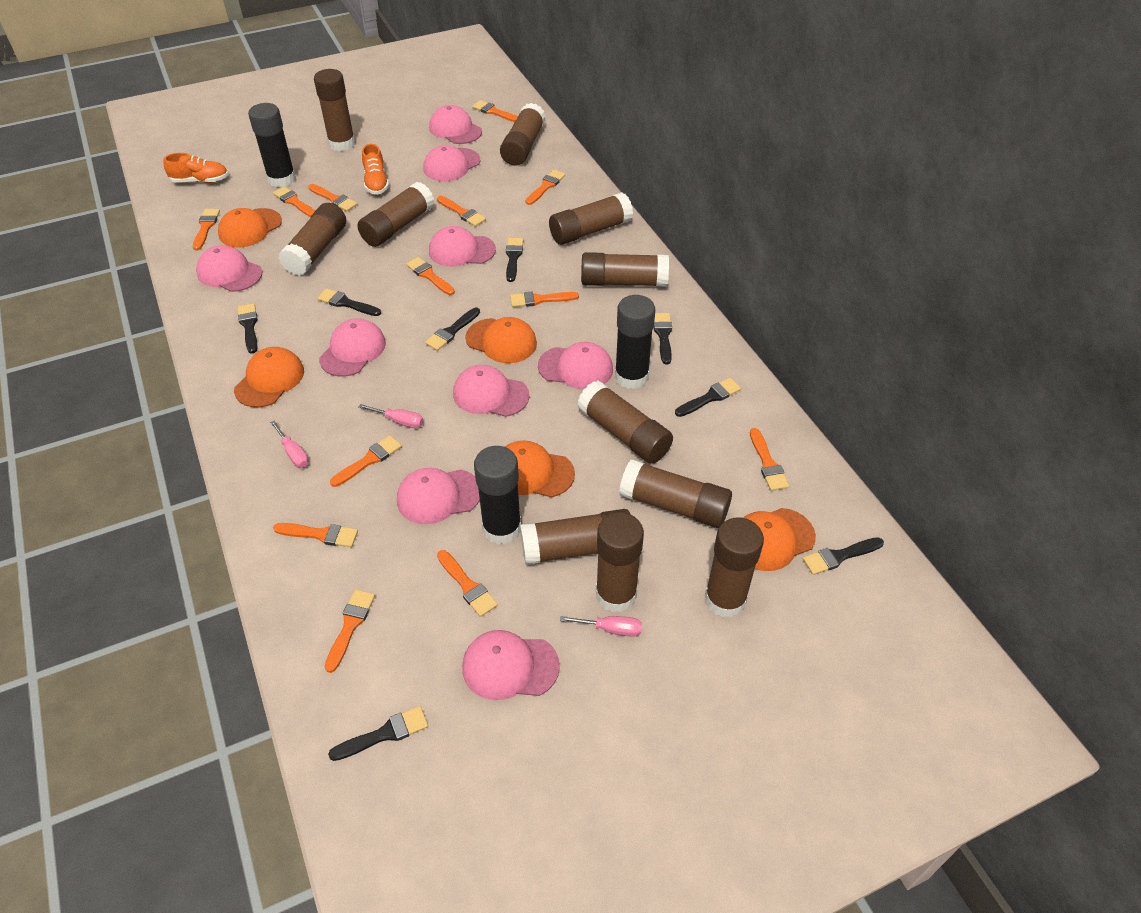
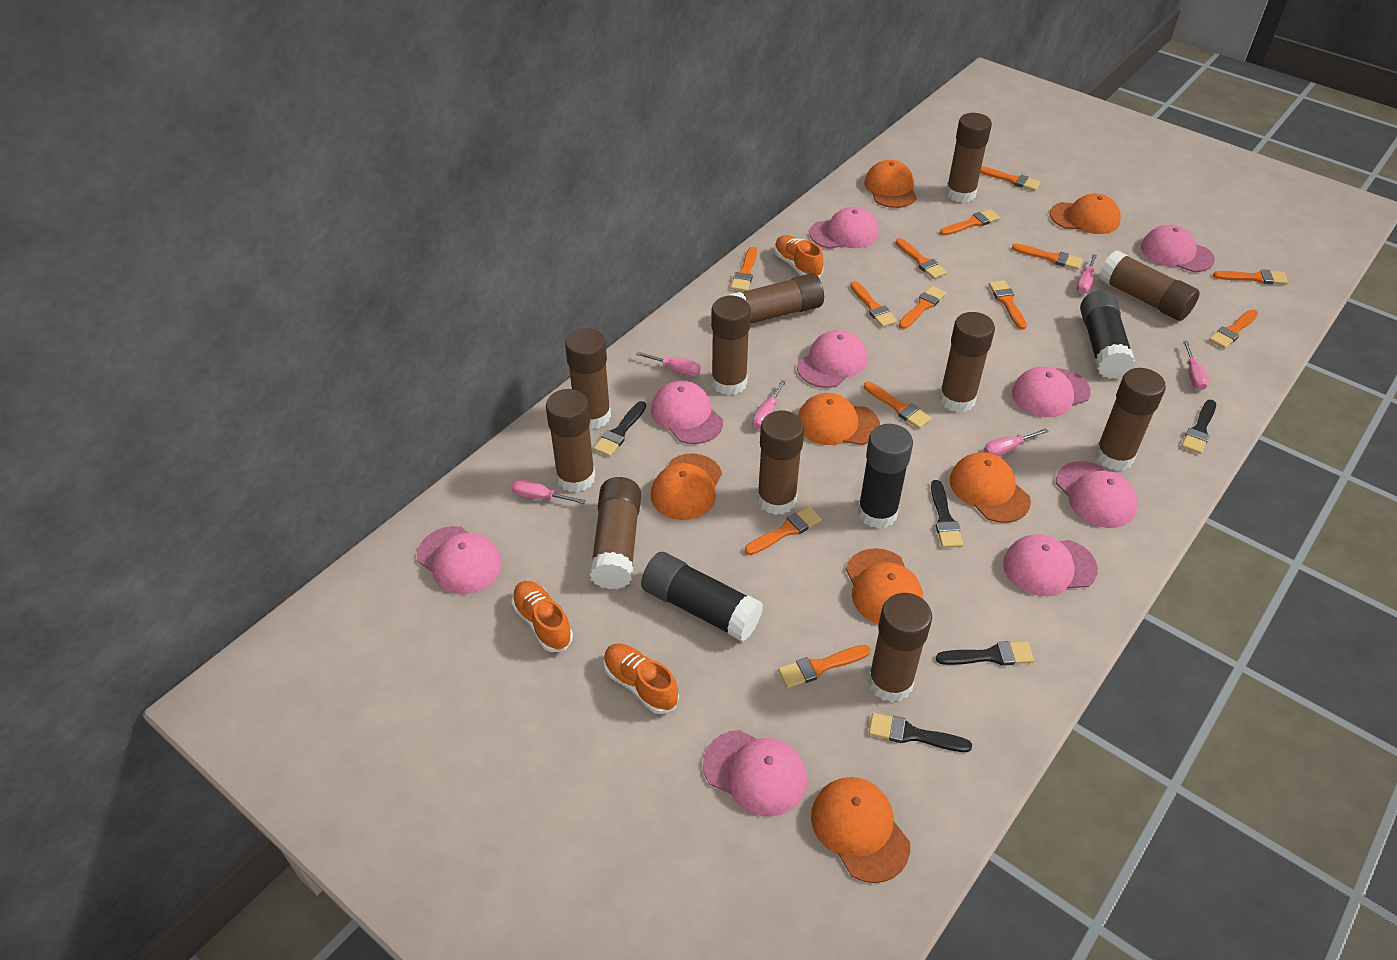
black brush: [238,303,258,354] [317,288,381,316] [328,706,428,761] [425,307,480,351] [506,238,524,282] [654,313,672,364] [675,378,741,417] [803,537,884,575] = 8 -> [593,401,646,457] [869,713,972,752] [931,480,963,548] [936,641,1034,666] [1181,400,1216,454] = 5
orange cap: [218,208,282,248] [234,347,304,407] [465,317,537,363] [505,440,575,497] [743,508,816,571] = 5 -> [651,453,722,520] [798,393,880,445] [811,777,910,883] [846,548,923,624] [864,160,917,208] [950,452,1031,523] [1050,194,1121,234] = 7
orange shoe: [164,153,228,183] [362,144,389,195] = 2 -> [511,581,573,652] [603,644,679,714] [774,235,824,277] = 3
pink screwdriver: [270,421,308,468] [358,404,423,428] [560,616,642,637] = 3 -> [511,479,586,504] [636,352,701,376] [752,380,786,429] [983,428,1049,456] [1077,254,1097,294] [1183,341,1209,390] = 6

